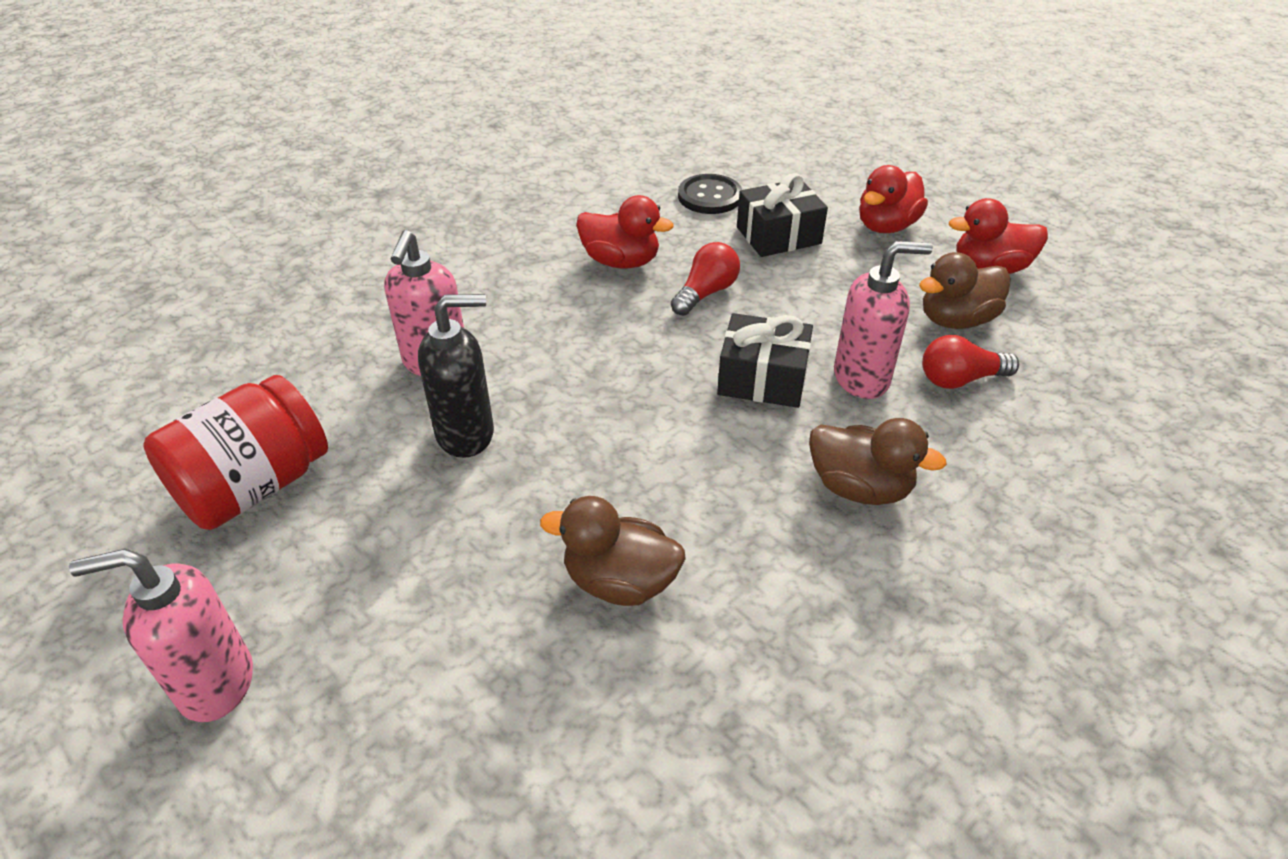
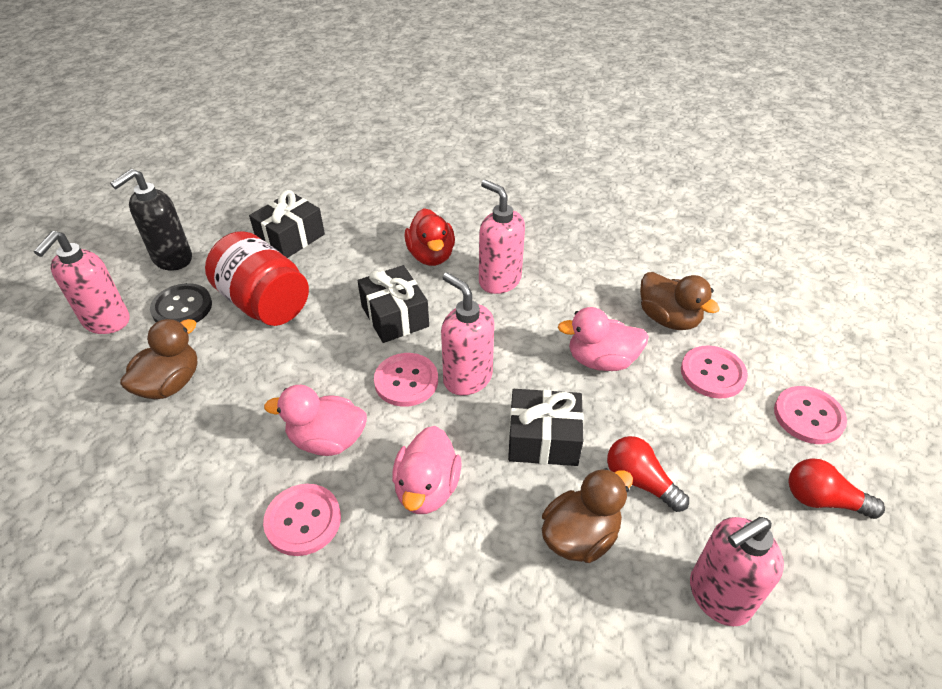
black gift: [717,313,813,408] [737,173,828,257] = 2 -> [249,190,325,258] [358,265,429,343] [508,389,584,466] = 3
pink button: none = 0 -> [263,484,341,556] [374,353,438,407] [681,345,748,399] [774,386,847,444] = 4
pink duck: none = 0 -> [264,385,367,456] [392,426,462,514] [558,307,649,371] = 3
pink soap dispenser: [69,549,253,722] [384,230,464,376] [834,241,933,399] = 3 -> [34,231,129,334] [441,272,494,396] [479,180,525,294] [690,517,784,626] = 4
red duck: [576,195,674,268] [859,165,928,233] [949,198,1048,274] = 3 -> [404,208,455,266] = 1

